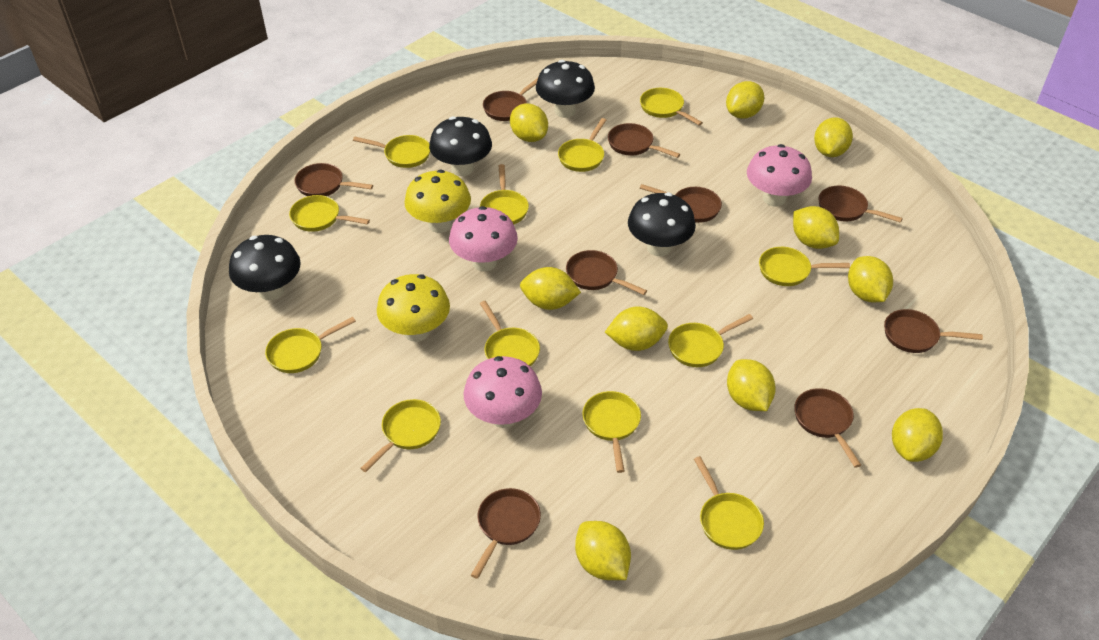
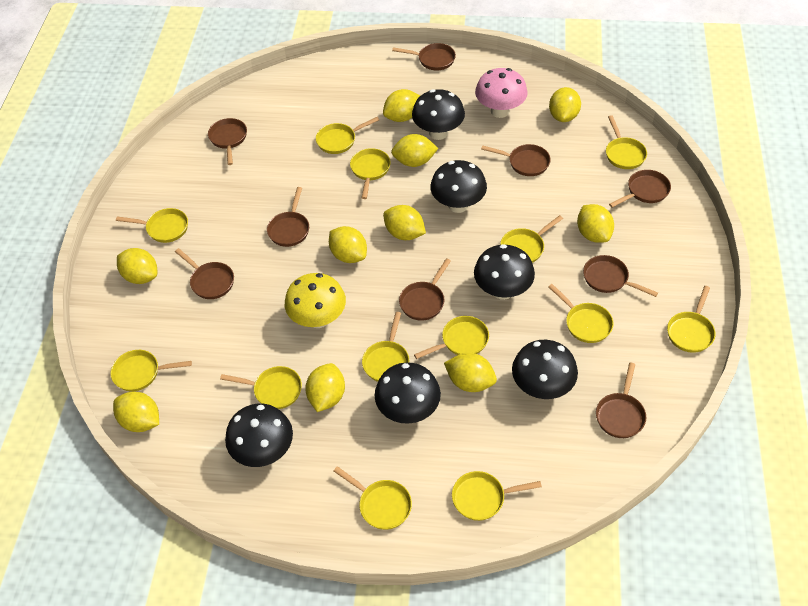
black mushroom: [229,235,301,300] [429,116,492,176] [536,60,595,118] [628,193,696,256] = 4 -> [225,404,293,467] [374,362,441,424] [412,89,465,140] [430,160,487,213] [474,244,535,300] [512,340,578,399] = 6
pink mushroom: [449,206,518,271] [464,356,542,428] [747,144,812,207] = 3 -> [475,68,528,118] = 1
yellow mushroom: [377,274,450,342] [404,170,471,233] = 2 -> [285,273,346,328] = 1
yellow pan: [265,317,356,373] [289,195,370,232] [353,135,430,168] [360,399,441,472] [480,164,529,224] [480,301,540,367] [558,118,606,172] [582,391,641,473] [640,88,703,125] [668,314,753,367] [694,456,764,550] [759,247,850,286] = 12 -> [111,350,192,391] [116,208,188,243] [220,366,302,409] [316,117,379,154] [334,466,412,530] [350,148,391,199] [362,312,409,382] [414,316,489,359] [452,471,542,521] [500,215,563,263] [548,284,613,343] [606,115,647,169] [667,286,715,353] = 13

